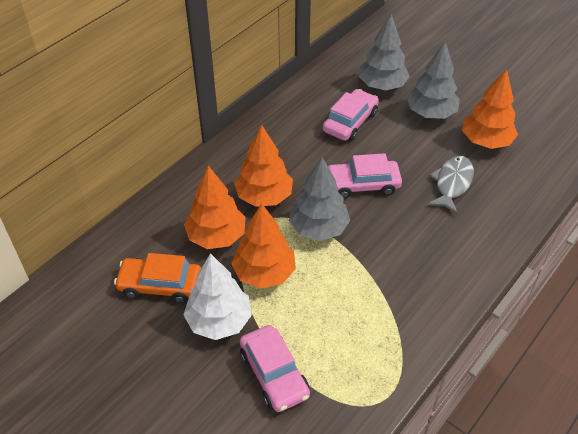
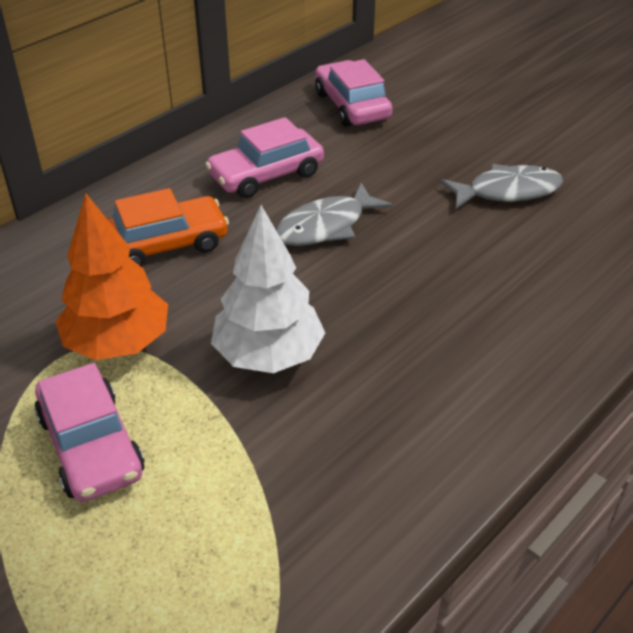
grey fish: [428,156,474,214] = 1 -> [276,183,393,246] [440,164,563,210] = 2
grey tree: [289,157,350,241] [358,14,410,90] [407,42,460,119] = 3 -> none = 0
orange tree: [184,166,246,249] [231,203,296,289] [234,125,293,207] [462,69,518,149] = 4 -> [55,193,168,360] = 1

